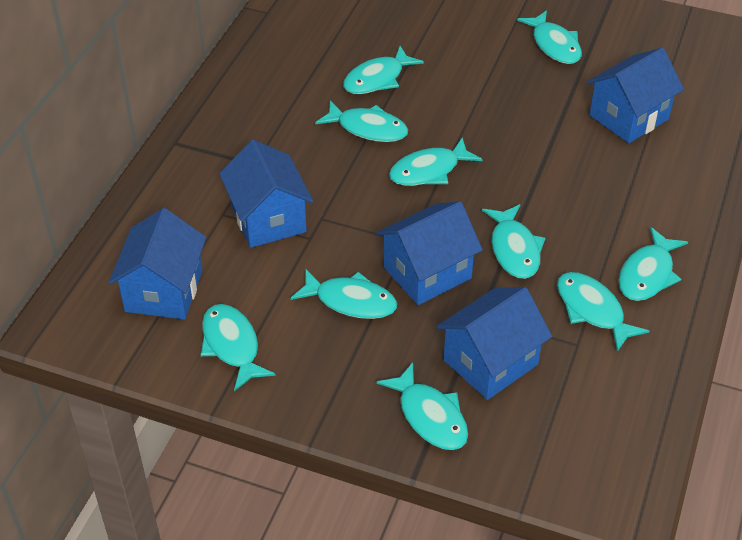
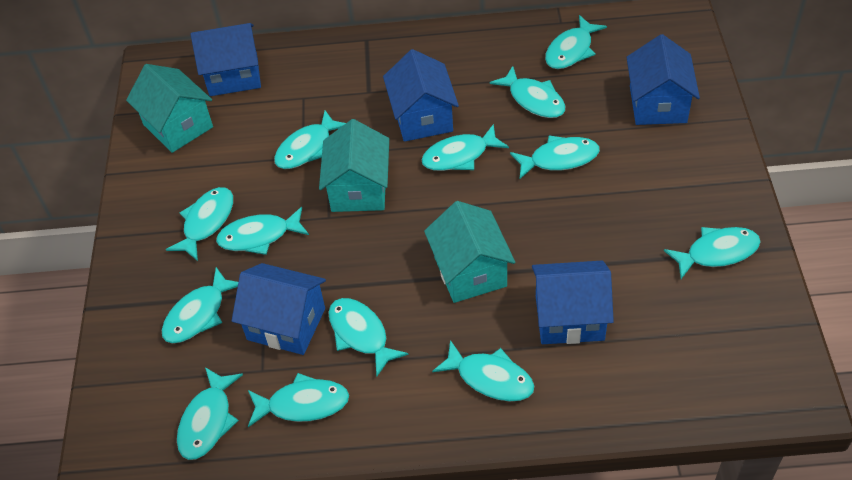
turquoise fish: [201,304,276,391] [290,269,397,319] [315,100,408,142] [343,46,424,94] [377,362,468,450] [389,137,483,186] [482,204,545,279] [517,10,582,64] [557,272,649,352] [619,227,688,301] = 10 -> [162,267,238,343] [166,187,233,261] [177,367,243,460] [216,207,309,255] [248,373,349,427] [274,110,346,169] [328,298,409,377] [421,124,509,171] [432,340,534,401] [490,66,565,118] [510,135,600,179] [545,15,607,69] [664,227,761,279] = 13
turquoise house: none = 0 -> [126,64,213,153] [319,119,389,212] [424,201,515,303] = 3

